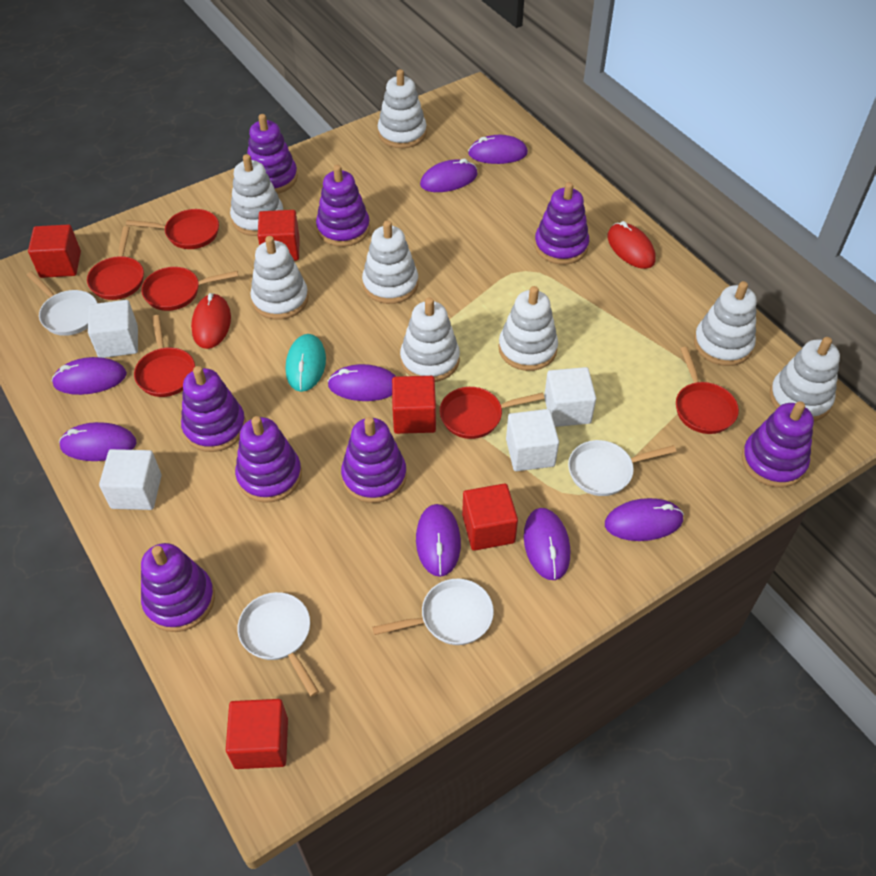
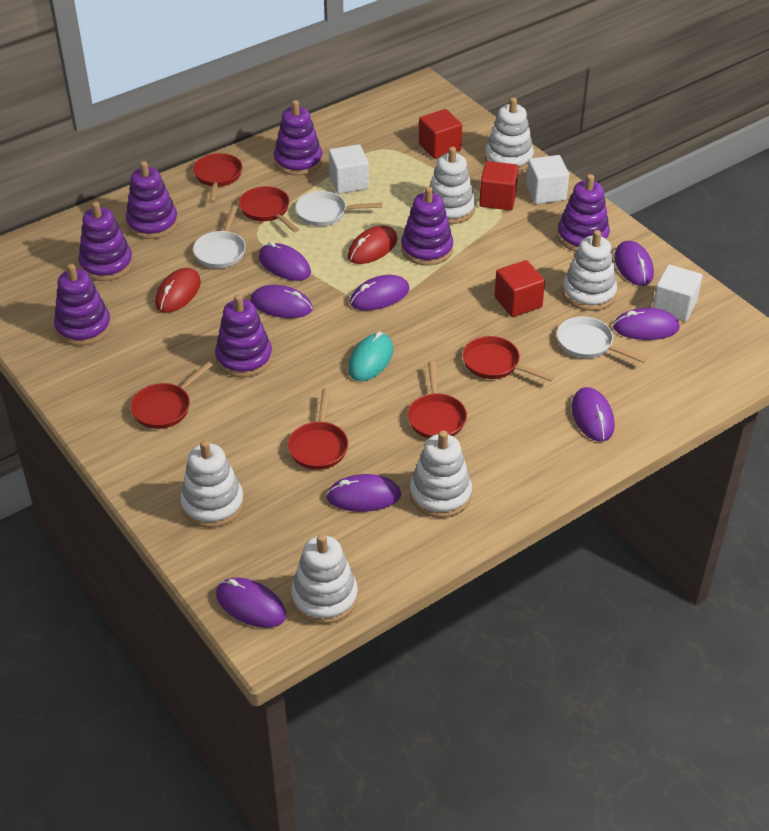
purple stacking toy: [141,543,215,632] [181,366,246,452] [235,416,302,503] [247,114,298,194] [316,165,370,247] [341,417,406,503] [534,182,589,265] [742,401,814,487] = 8 -> [54,264,111,346] [79,201,133,281] [126,161,178,239] [215,294,272,377] [274,100,322,176] [401,186,453,266] [557,174,610,252] = 7
red cube: [28,224,81,278] [226,699,288,769] [258,210,300,261] [392,376,436,434] [462,483,518,551] = 5 -> [419,109,462,159] [479,161,519,210] [494,260,545,317] = 3
white cube: [88,300,138,358] [99,449,162,510] [506,409,559,471] [544,367,596,427] = 4 -> [329,144,369,194] [526,155,569,204] [653,264,703,322] = 3
white pan: [27,271,97,336] [237,592,319,697] [372,579,494,645] [568,440,677,496] = 4 -> [193,205,246,268] [295,191,382,226] [557,316,647,363] = 3
white stacking toy: [230,154,283,236] [250,236,309,320] [362,220,418,304] [378,69,427,148] [400,297,460,382] [499,286,558,371] [694,281,757,366] [769,337,840,421] = 8 -> [180,440,244,528] [291,534,358,624] [410,430,472,518] [430,147,476,224] [485,97,534,172] [562,230,617,311] = 6

